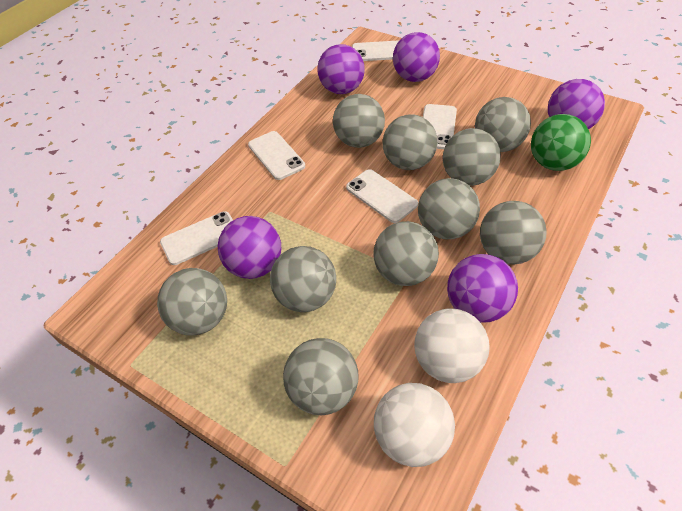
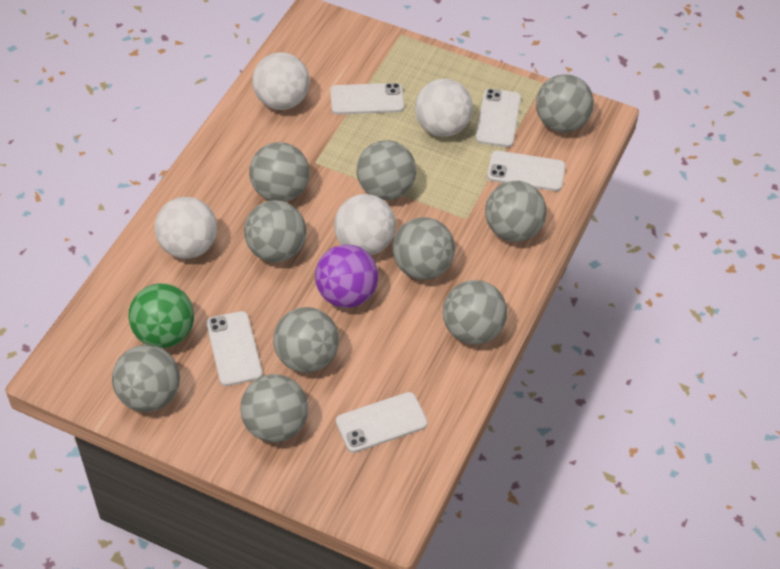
purple ball: [218,216,281,279] [317,44,365,94] [393,32,440,82] [447,254,518,323] [548,79,605,129] = 5 -> [315,244,378,308] = 1
white ball: [374,383,455,467] [414,309,490,383] = 2 -> [155,197,217,259] [252,52,310,110] [334,194,396,255] [415,79,473,137] = 4

